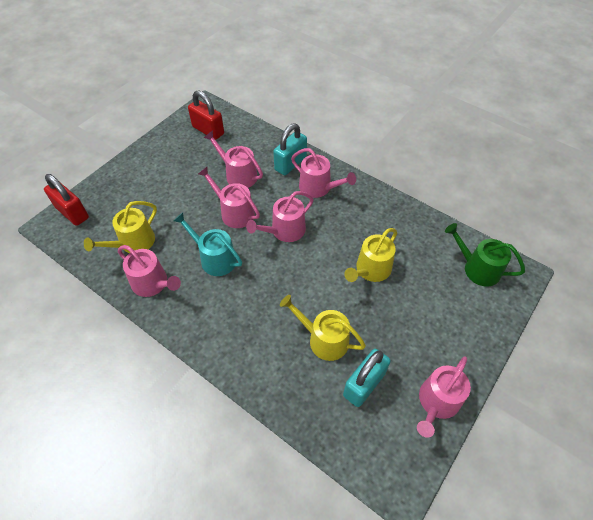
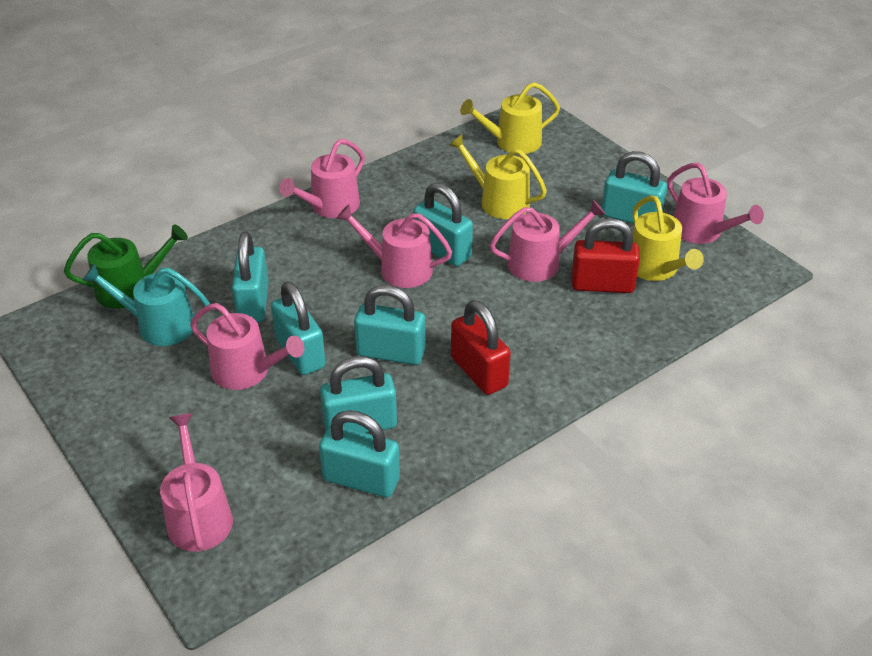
turquoise padlock: [273,123,307,175] [343,349,391,407] = 2 -> [232,232,269,322] [271,281,326,375] [319,410,400,497] [320,356,397,433] [354,285,425,365] [413,183,473,266] [602,151,667,224] = 7

